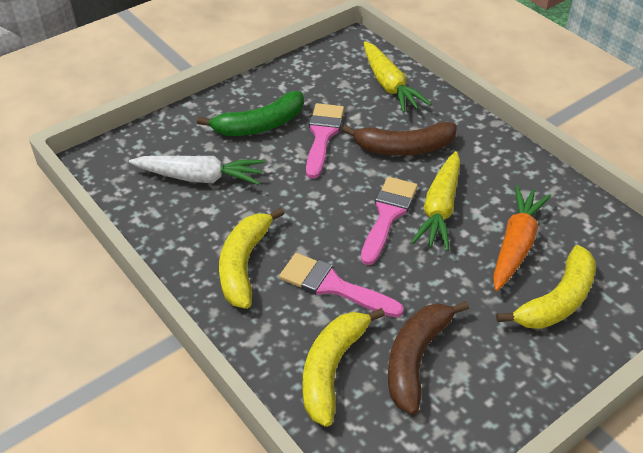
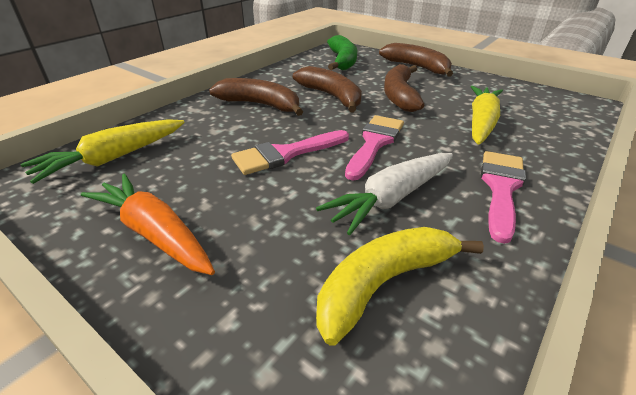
brown banana: [342,122,457,156] [388,301,469,415] = 2 -> [209,78,303,116] [293,66,362,112] [379,43,453,77] [384,64,424,112] = 4
yellow banana: [219,207,284,309] [303,308,385,427] [496,245,596,329] = 3 -> [316,227,484,345] = 1

